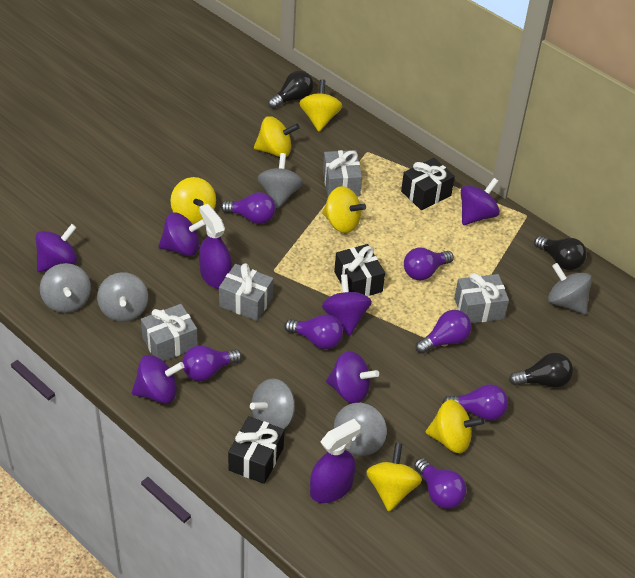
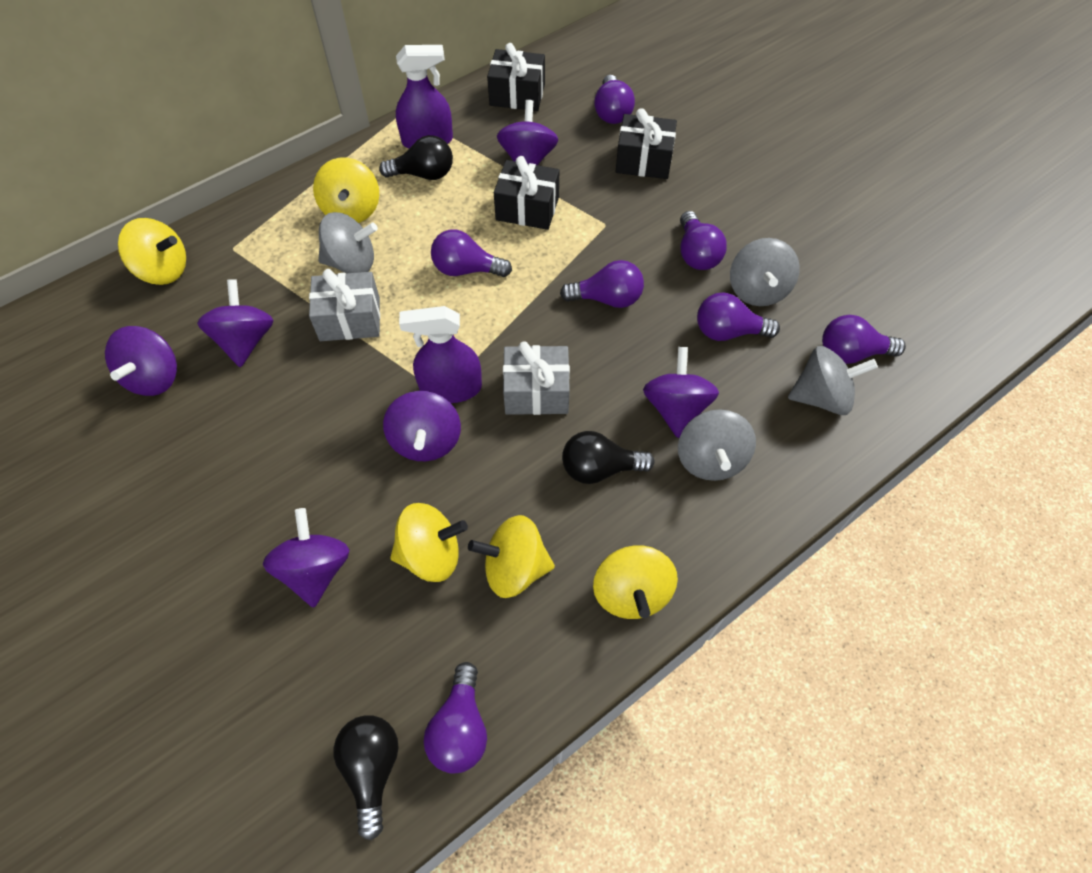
grey gift: [141,304,198,361] [219,263,274,321] [323,150,362,197] [454,273,509,323] = 4 -> [309,269,380,341] [503,341,570,415] = 2
grey spinning top: [40,263,91,313] [97,272,148,322] [250,378,295,429] [258,153,303,209] [334,403,387,456] [548,263,592,314] = 6 -> [318,212,378,273] [678,409,756,481] [730,238,800,306] [788,346,878,415] = 4
yellow spinning top: [170,177,216,224] [254,116,300,157] [299,79,342,132] [322,186,366,233] [366,443,422,511] [426,400,485,453] = 6 -> [118,218,186,285] [313,157,379,223] [390,503,468,582] [468,515,555,598] [593,545,678,619] = 5

